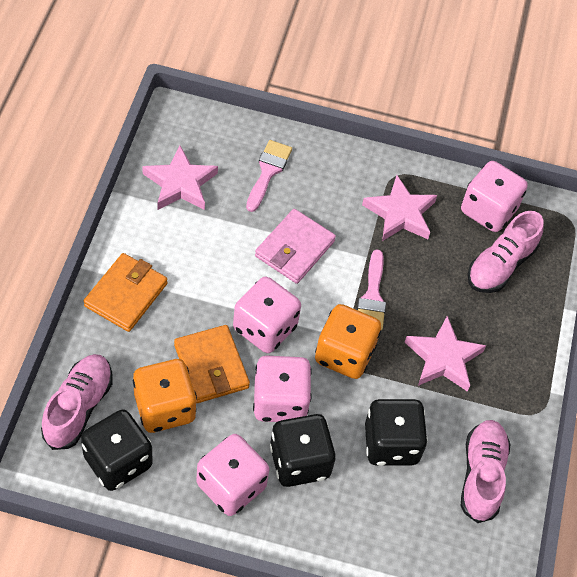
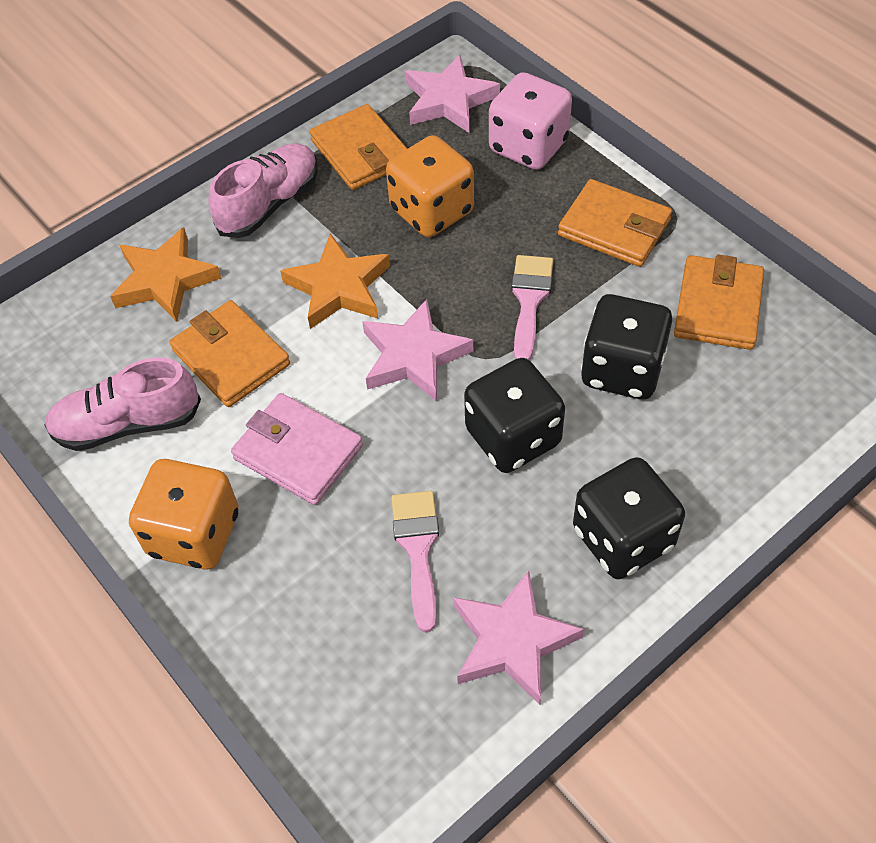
orange star: none = 0 -> [110,227,221,322] [280,234,390,329] = 2
orange wallet: [84,253,168,332] [174,325,250,403] = 2 -> [169,300,290,407] [310,104,407,190] [558,179,672,267] [674,254,764,350] = 4
pink dice: [196,434,269,516] [233,277,301,353] [253,355,312,422] [461,161,528,232] = 4 -> [489,72,572,170] = 1
pink shoe: [41,354,112,450] [461,420,511,523] [468,211,544,293] = 3 -> [44,358,201,451] [208,143,318,238] = 2

